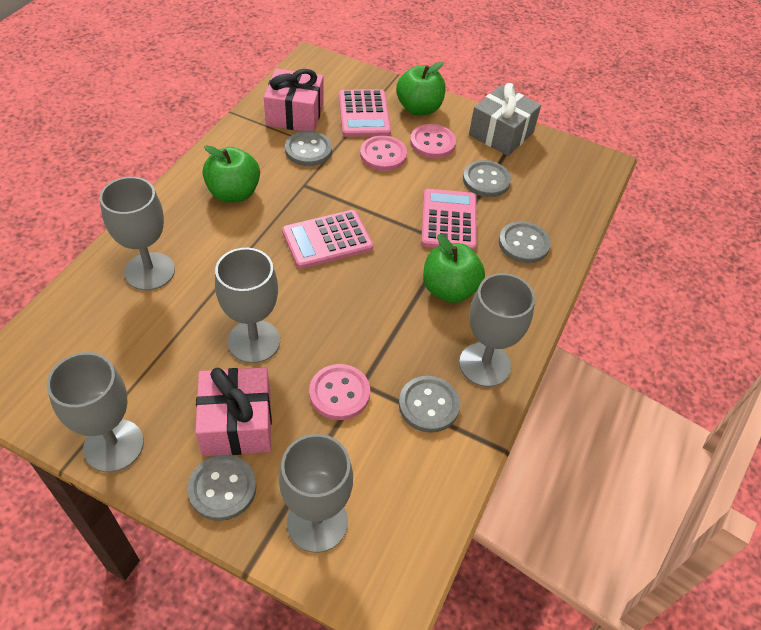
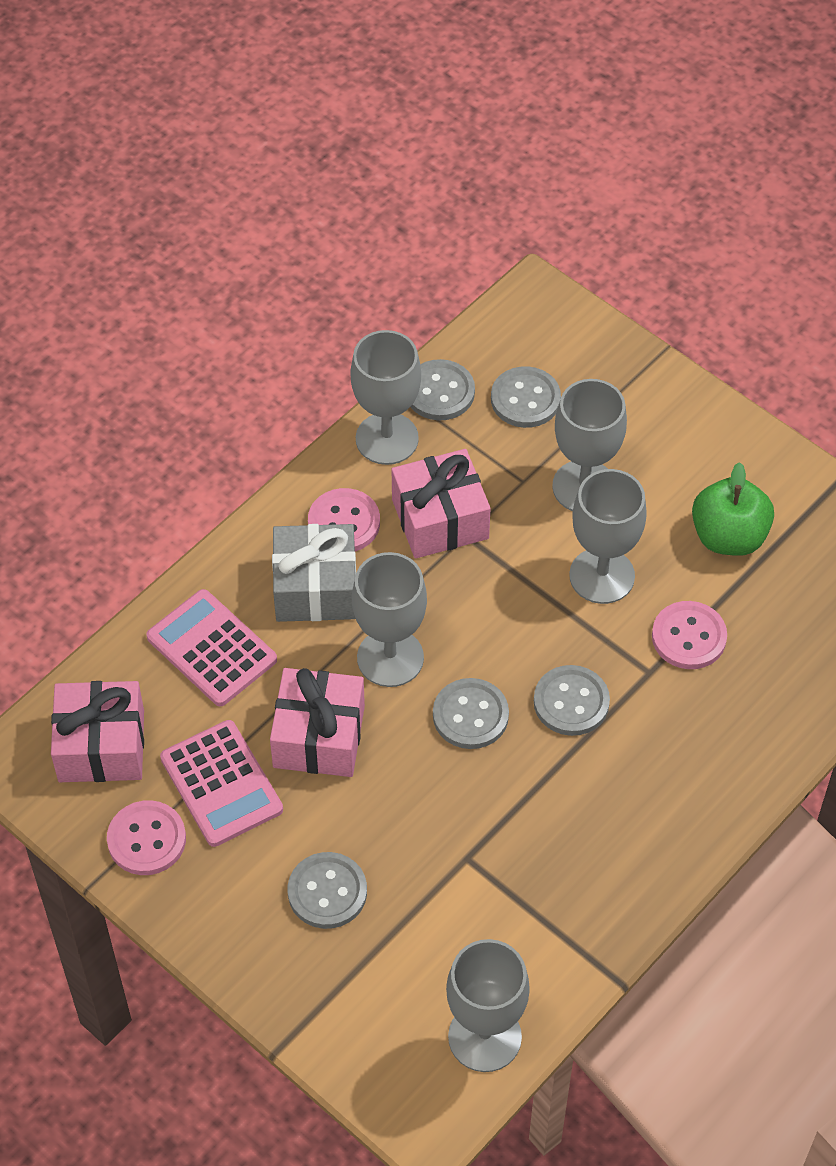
green apple: [202,145,260,202] [396,62,446,116] [423,234,485,303] = 3 -> [692,462,774,556] = 1
pink calculator: [282,210,373,269] [339,89,391,137] [421,189,477,251] = 3 -> [146,589,277,706] [160,720,283,847] = 2
pink gift: [195,367,272,456] [264,69,324,131] = 2 -> [51,681,144,782] [270,668,365,777] [392,449,491,558] = 3

